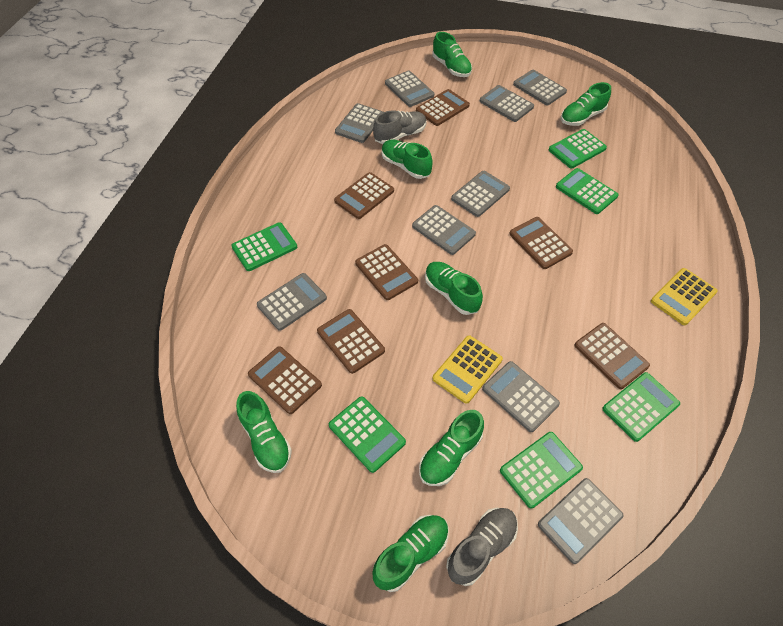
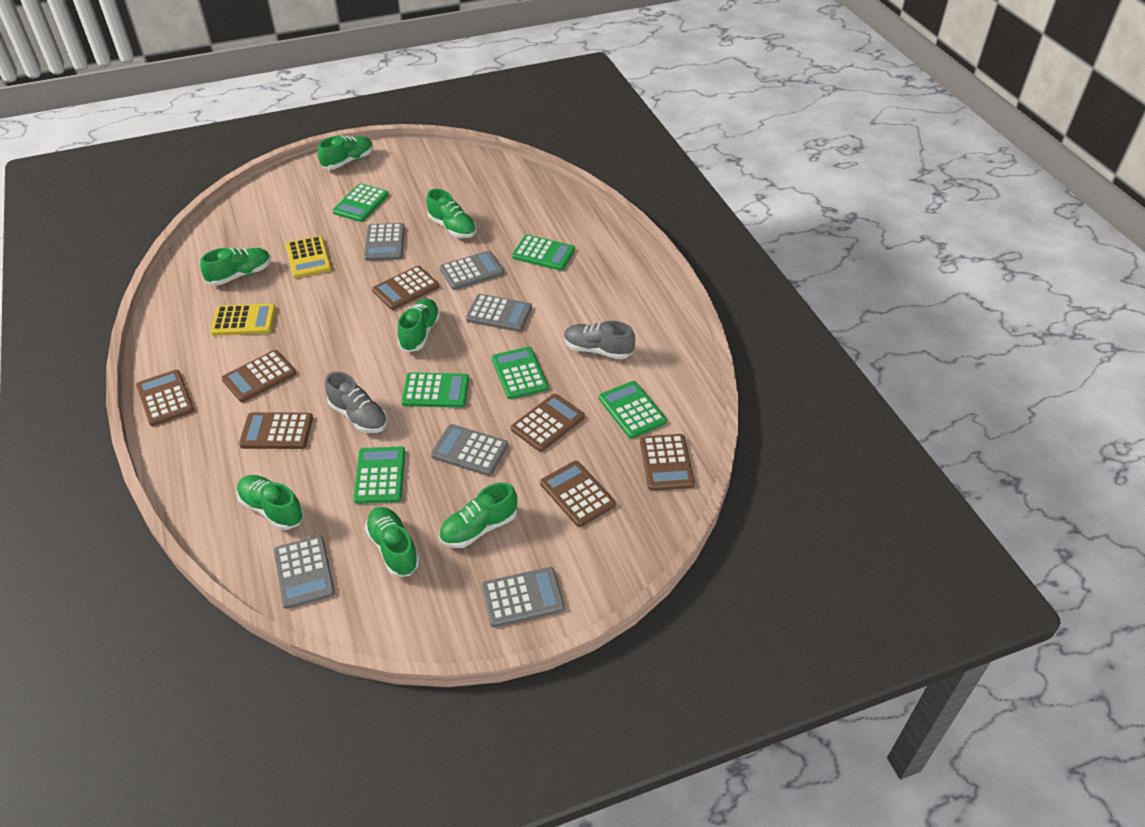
grey calculator: [257,273,327,331] [335,103,383,143] [385,71,434,107] [412,205,476,255] [451,171,510,217] [479,85,534,122] [482,361,560,432] [513,70,567,105] [538,478,624,564] = 9 -> [274,535,335,609] [364,223,405,261] [431,424,508,476] [440,251,504,290] [466,294,532,332] [482,567,565,627] = 6

